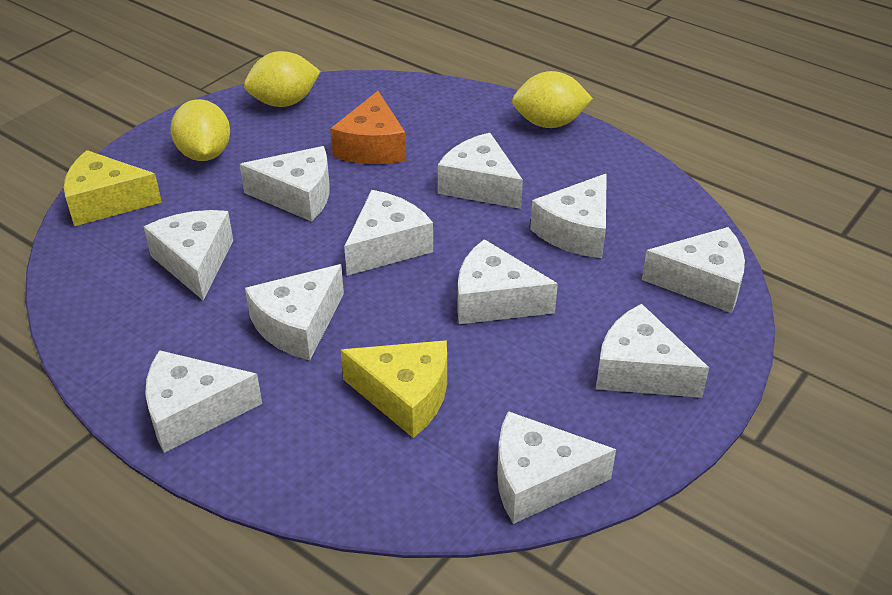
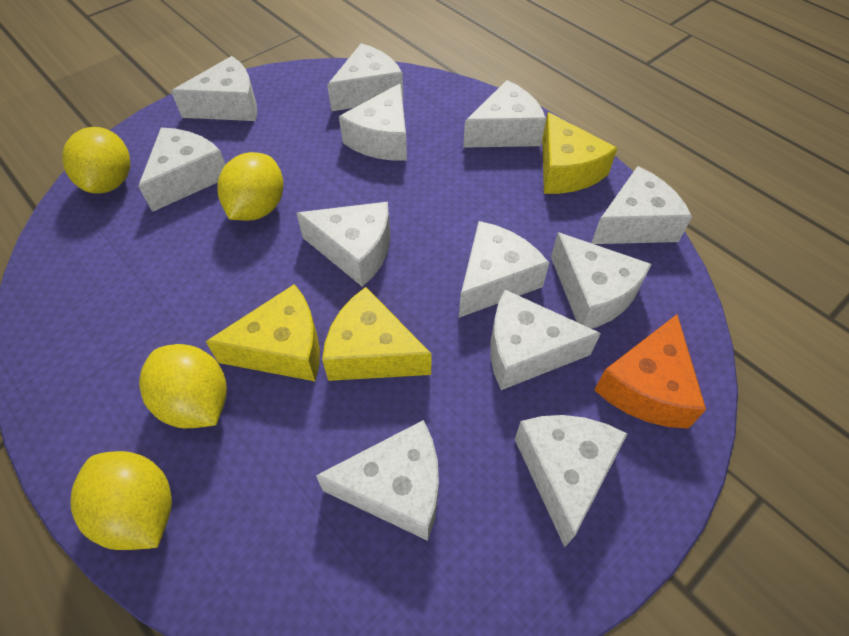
white cheese: [144,210,233,301] [145,350,262,453] [240,146,330,222] [245,264,344,360] [344,190,433,276] [438,133,523,209] [457,239,558,324] [497,411,616,524] [530,173,607,258] [596,304,709,398] [641,227,745,313] = 11 -> [138,128,225,212] [171,56,257,121] [296,202,390,287] [316,420,439,541] [327,43,403,111] [339,83,407,161] [459,221,549,318] [463,80,546,148] [491,290,601,390] [515,415,627,547] [551,232,652,329] [591,166,692,244] = 12
yellow cheese: [64,150,162,226] [341,340,447,438] = 2 -> [206,284,320,381] [322,287,432,381] [542,112,618,194] = 3
yellow lemon: [171,99,230,161] [244,51,321,107] [512,71,593,128] = 3 -> [62,127,131,194] [70,451,172,550] [139,344,227,428] [217,152,283,221] = 4

